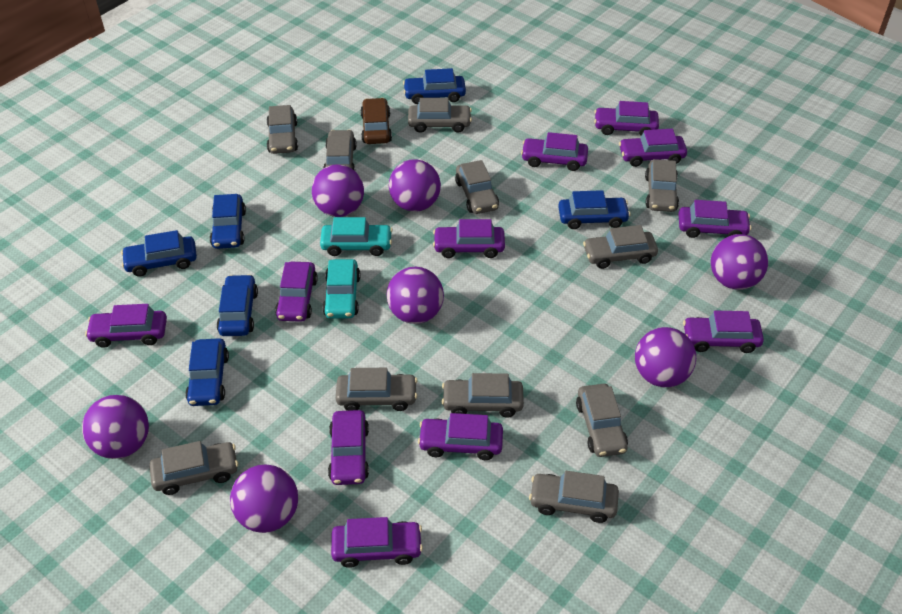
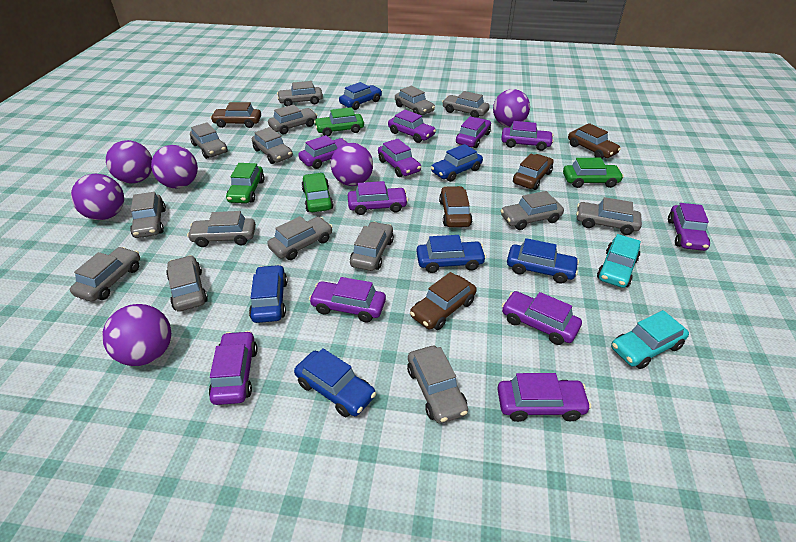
brown car: [360,98,392,144] = 1 -> [210,102,261,128] [410,272,477,330] [439,186,472,227] [513,154,554,190] [568,123,621,159] = 5
green car: none = 0 -> [226,163,264,203] [301,173,334,212] [314,107,364,136] [563,158,624,188] = 4
grey car: [149,441,238,495] [267,105,298,154] [323,130,357,171] [336,368,418,411] [408,98,472,133] [441,373,524,418] [455,160,499,214] [529,471,619,523] [576,384,628,457] [583,225,658,269] [645,159,679,212] = 11 -> [70,247,140,301] [130,192,166,238] [166,255,208,312] [187,211,256,247] [190,123,228,159] [252,127,293,164] [267,216,333,260] [268,105,317,134] [277,81,323,106] [350,222,394,271] [395,86,435,115] [407,346,468,424] [442,91,490,118] [500,191,564,230] [576,197,642,235] = 15
purple ball: [82,395,149,459] [230,465,298,533] [312,164,364,217] [387,267,444,324] [389,159,441,212] [635,327,696,387] [711,234,768,290] = 7 -> [71,174,124,220] [102,304,171,366] [106,140,152,183] [151,145,198,188] [331,143,373,186] [493,89,530,127] = 6

